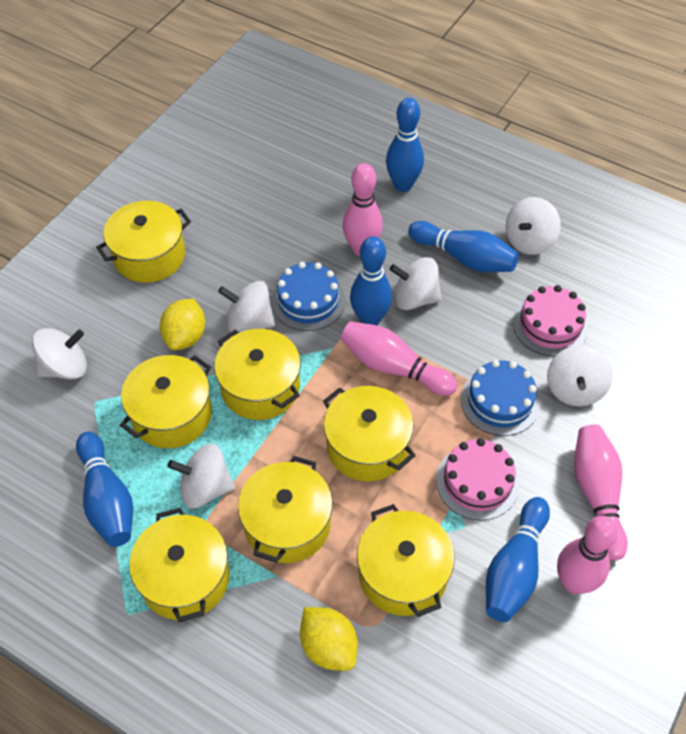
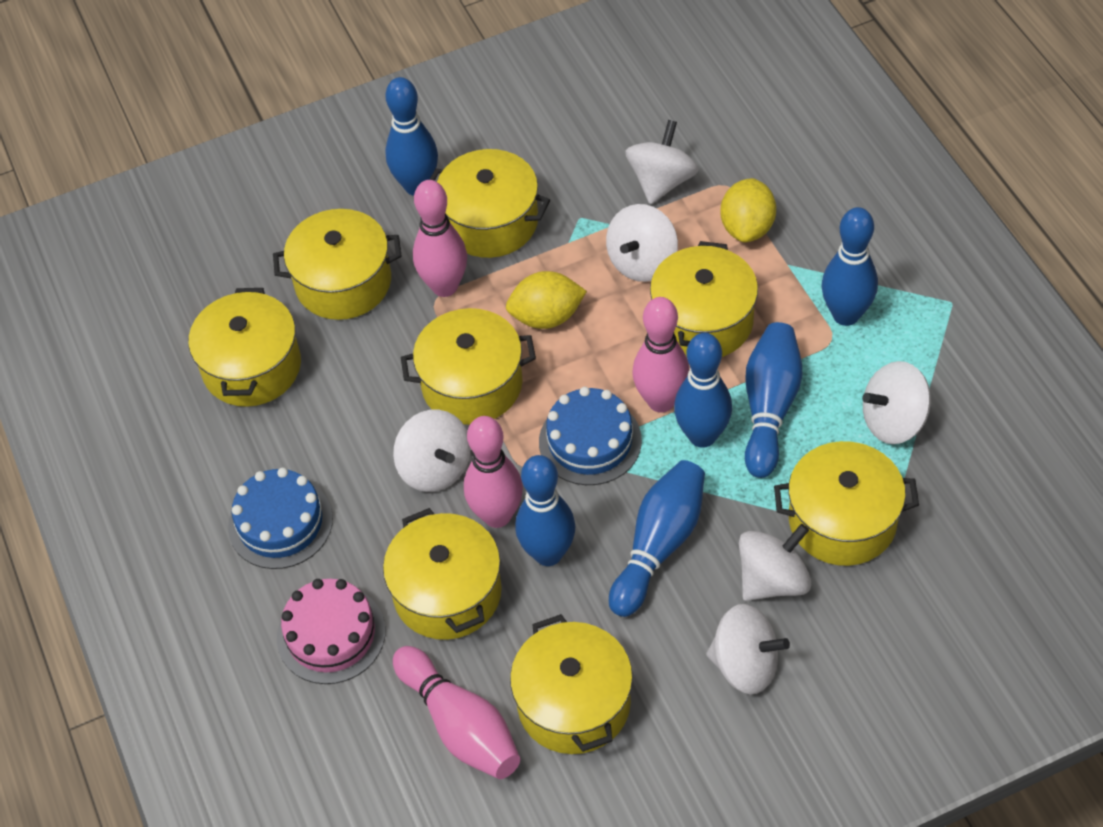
blue bowling pin: [76,432,133,547] [350,236,392,325] [386,98,424,192] [408,221,519,272] [486,497,550,622] = 5 -> [385,77,438,196] [515,455,575,566] [609,460,705,617] [674,333,732,448] [745,322,802,478] [822,207,878,326] = 6
pink cake: [436,438,520,520] [513,285,588,356] = 2 -> [277,579,385,684] = 1
yellow pot: [96,201,191,283] [120,355,212,448] [129,508,230,622] [214,329,301,420] [238,456,333,563] [323,386,416,482] [357,504,455,617] = 7 -> [188,288,301,407] [273,209,402,320] [383,508,502,640] [401,308,536,425] [430,149,550,258] [510,614,633,754] [650,241,758,357] [774,441,919,566] = 8

